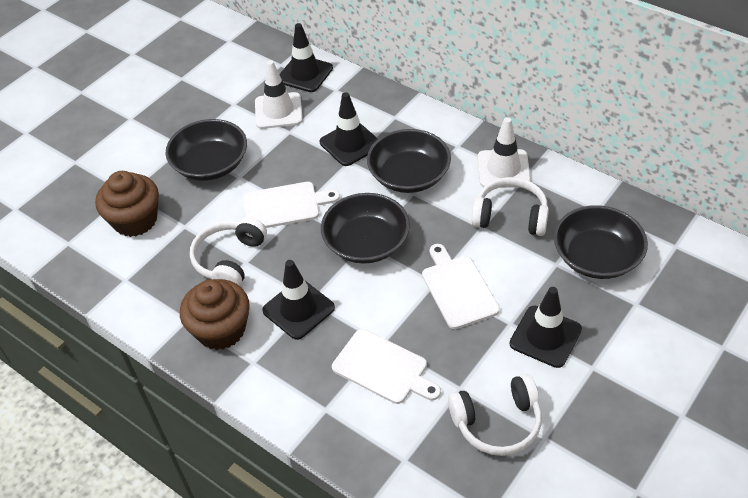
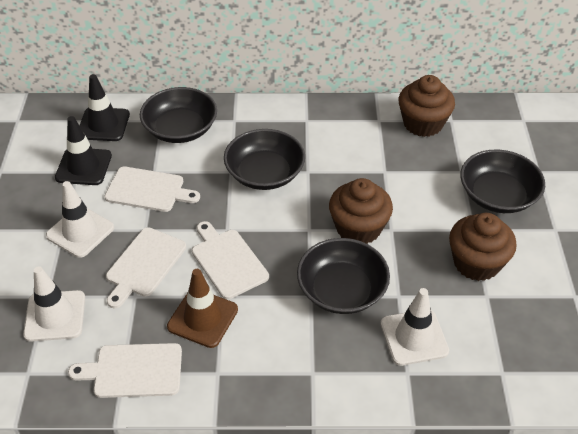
black traffic cone: [262,260,335,340] [279,23,333,92] [320,92,378,166] [509,287,582,368] = 4 -> [55,116,112,185] [79,74,130,141] = 2
brown cupcake: [95,171,159,237] [180,279,250,350] = 2 -> [329,178,393,244] [398,75,455,137] [449,213,517,281] = 3
brown traffic cone: none = 0 -> [167,269,238,348] = 1
white cutting board: [243,182,340,228] [332,329,441,404] [422,244,500,329] = 3 -> [68,343,182,398] [104,166,200,212] [106,227,186,308] [192,221,269,299] = 4
white headphones: [190,217,267,286] [448,374,542,456] [471,177,549,236] = 3 -> none = 0
white traffic cone: [255,60,303,129] [478,117,531,188] = 2 -> [23,266,85,342] [46,181,114,258] [381,288,449,366] = 3

